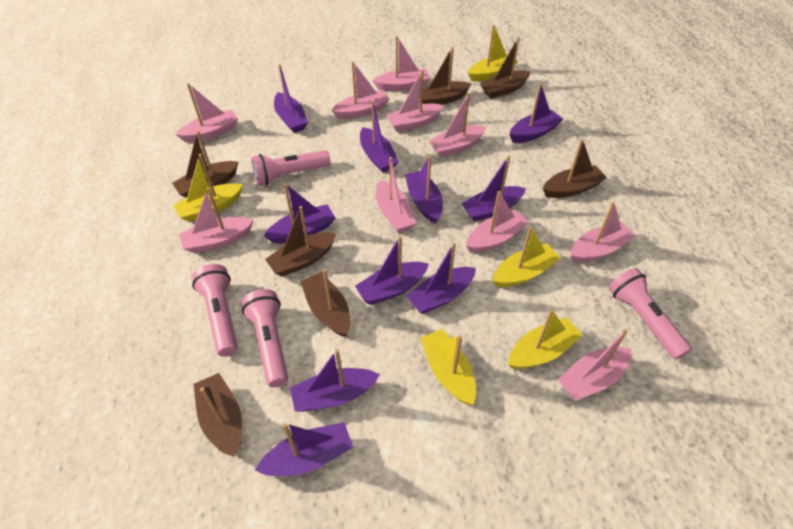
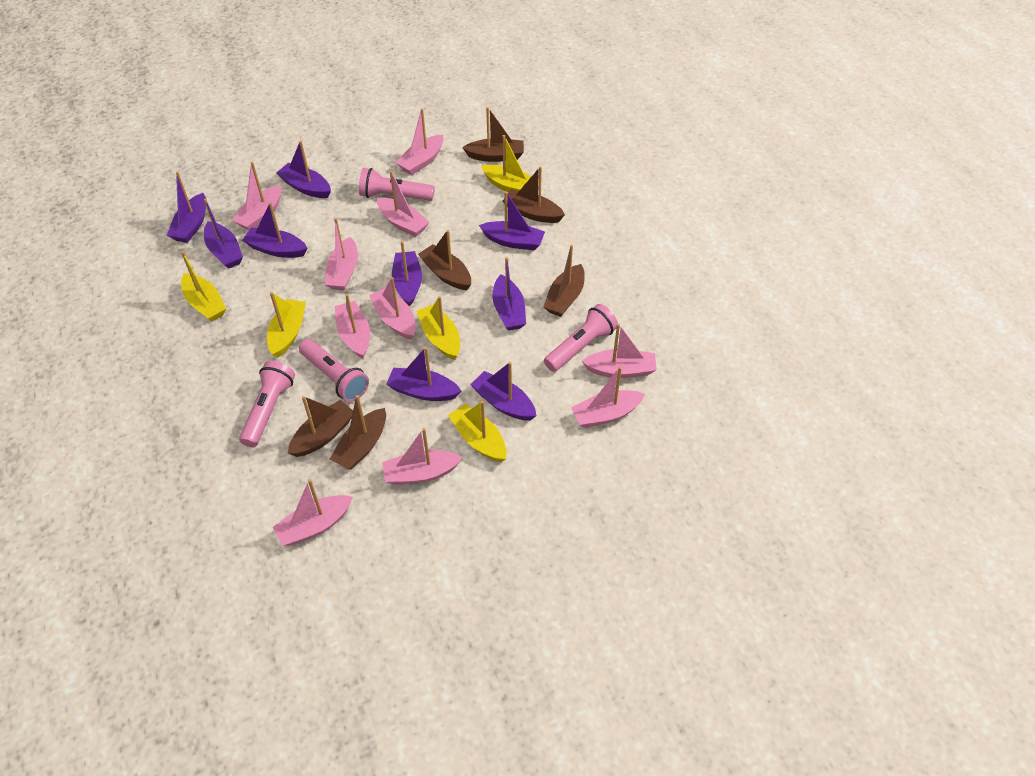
brown boat: [172,131,238,198] [194,373,242,457] [265,206,336,277] [300,269,350,337] [422,47,472,105] [480,37,531,99] [543,139,607,198] = 7 -> [288,396,353,457] [330,395,386,470] [418,230,471,290] [462,107,524,162] [503,166,565,223] [543,245,585,317] = 6
purple boat: [255,422,353,476] [264,183,336,244] [274,64,308,133] [290,349,380,412] [355,236,429,305] [360,101,399,173] [405,156,443,223] [406,243,476,314] [461,155,526,222] [510,84,563,143] = 10 -> [167,172,206,243] [204,199,243,269] [242,202,307,258] [276,141,331,198] [386,347,461,401] [392,241,422,306] [470,362,536,421] [479,191,545,250] [492,257,526,331] = 9

